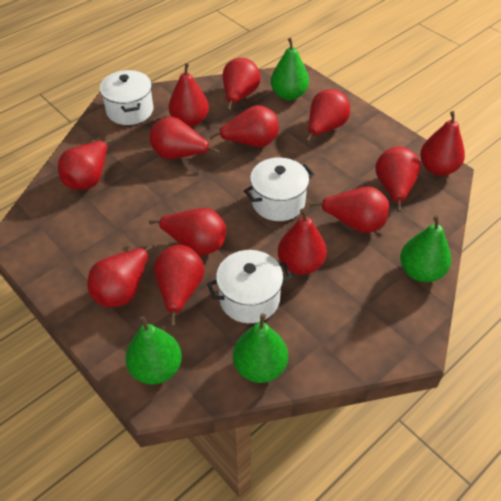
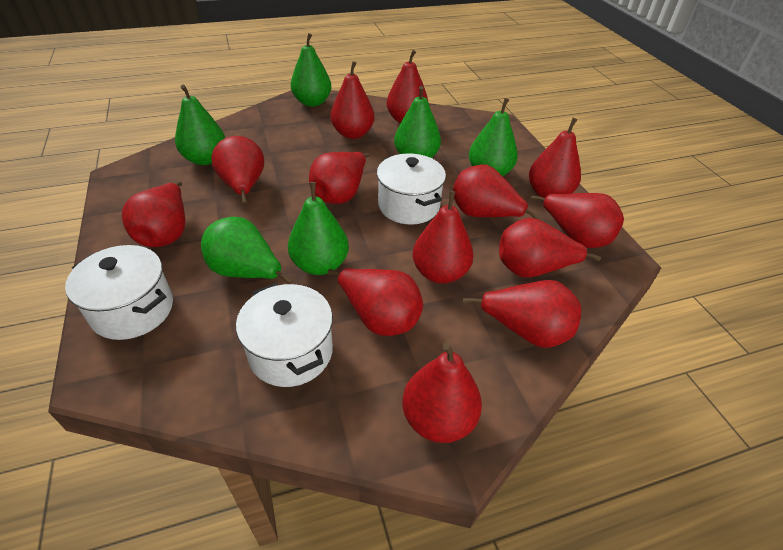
green pear: [125,316,182,385] [233,314,288,383] [271,38,309,100] [400,215,451,282] = 4 -> [175,85,225,165] [201,217,293,284] [288,182,349,275] [291,33,331,107] [394,86,441,158] [469,98,518,176] = 6

